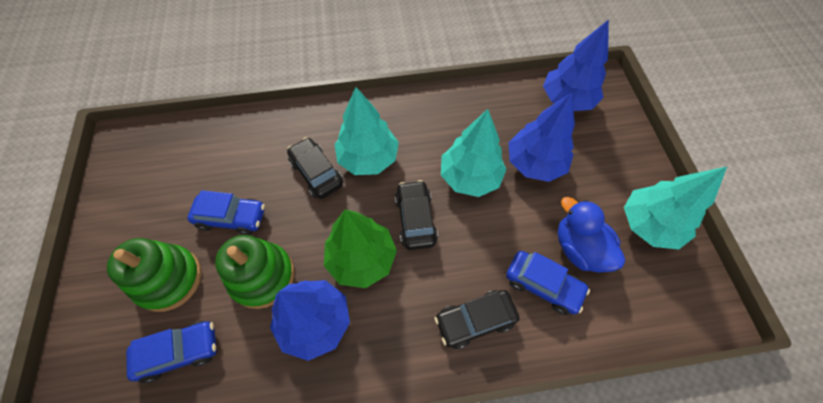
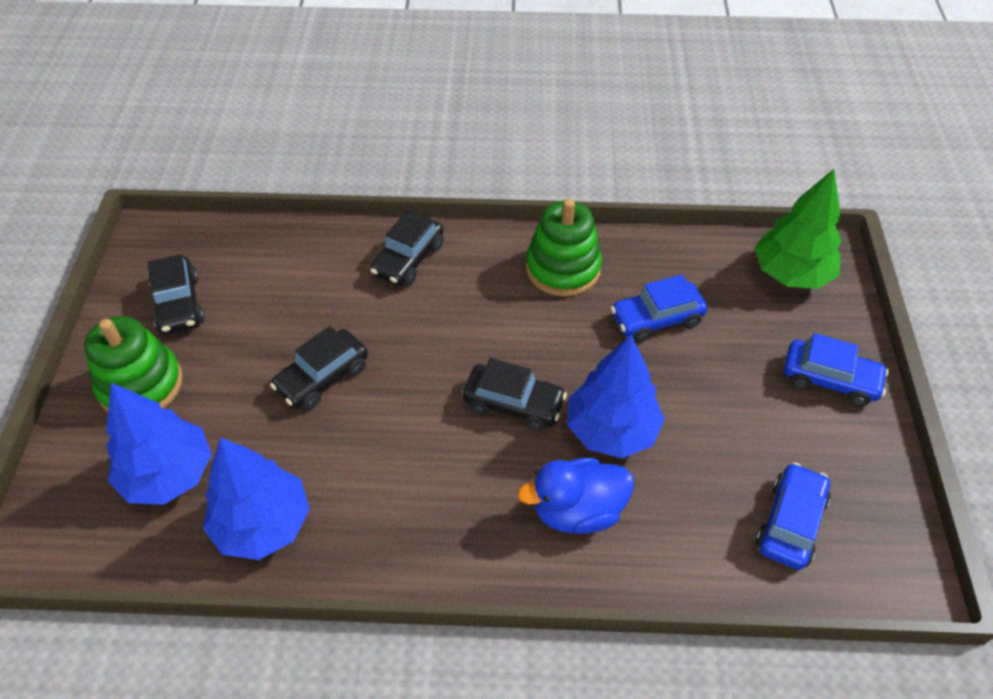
black car: [287,137,343,199] [395,180,438,250] [434,290,520,349] = 3 -> [148,254,204,334] [270,326,368,410] [370,210,444,286] [463,358,567,431] = 4
turquoise tree: [334,87,399,175] [441,109,507,197] [624,167,727,250] = 3 -> none = 0

